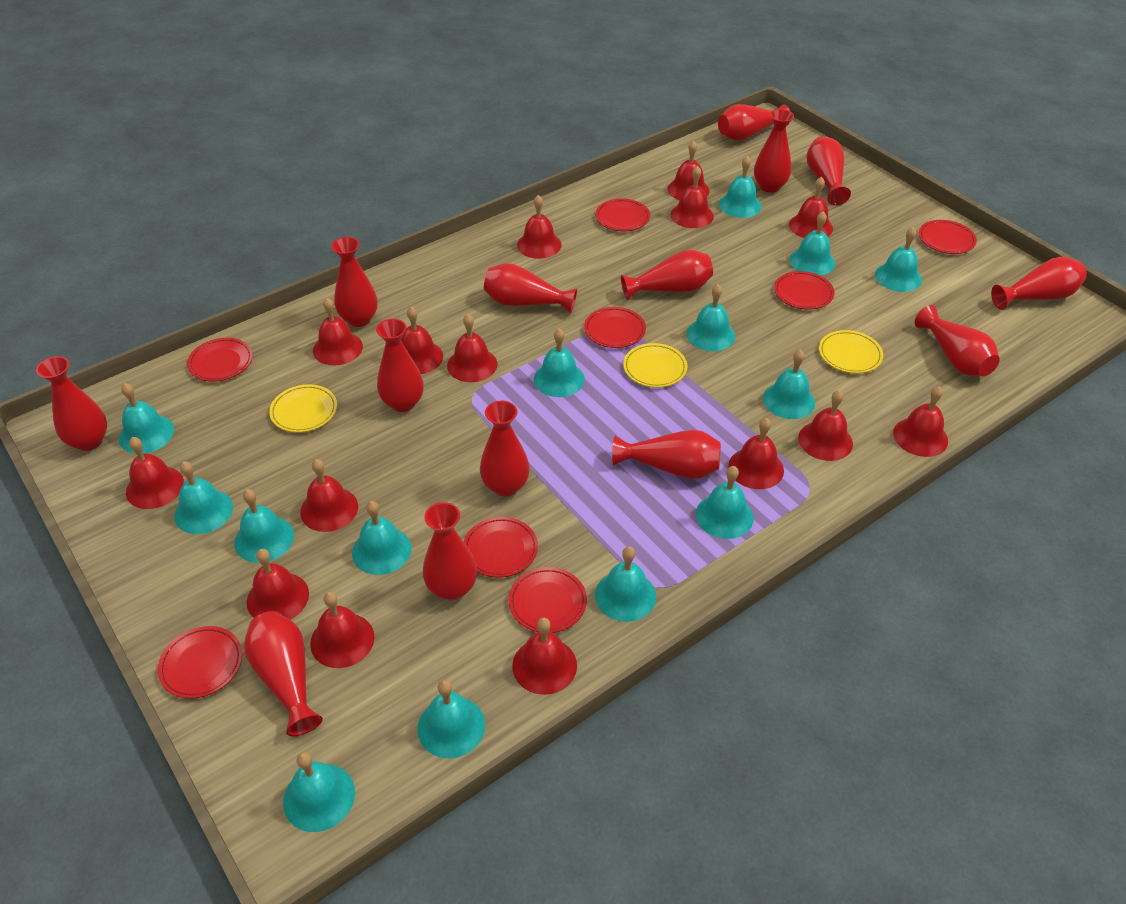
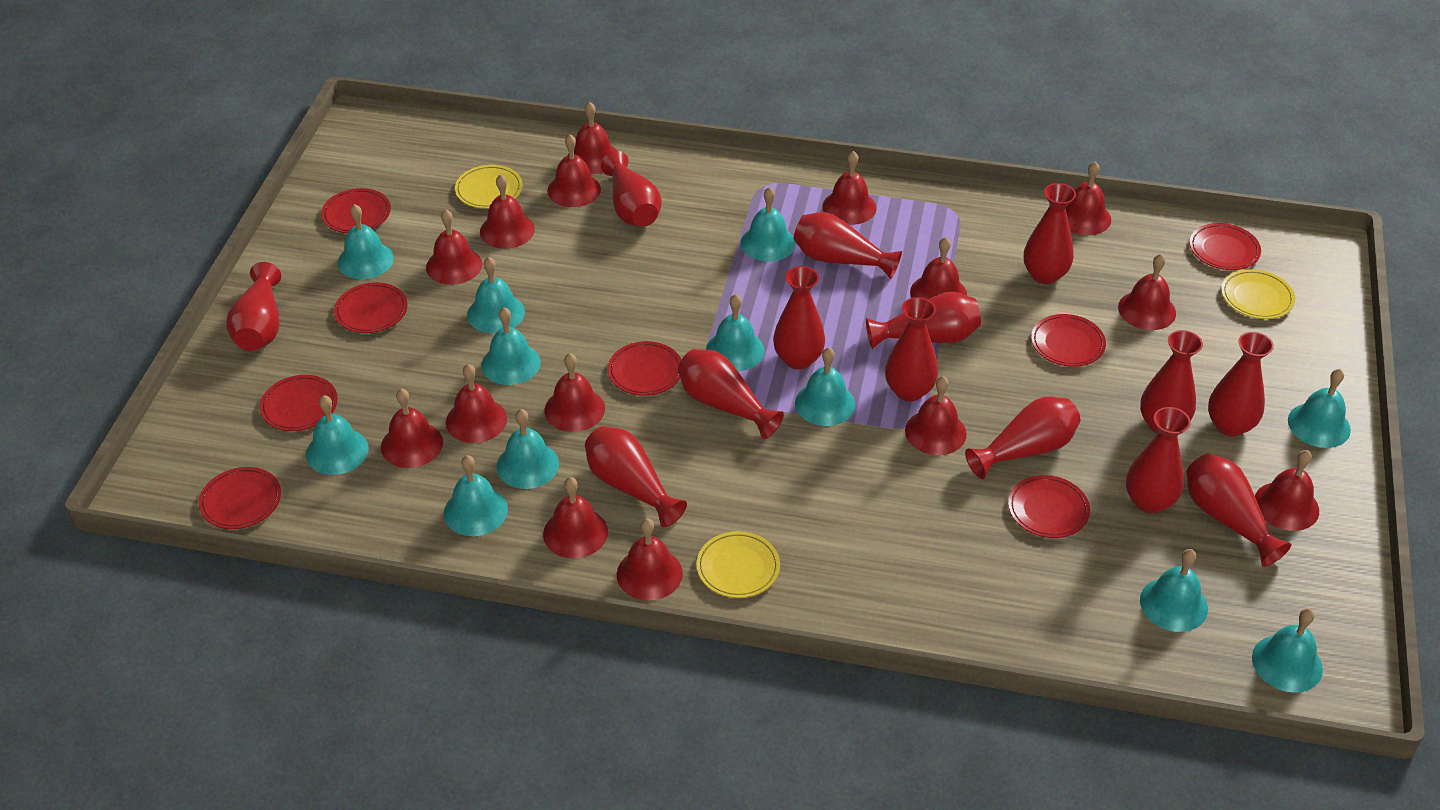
turquoise bell: [119,383,174,454] [174,461,233,534] [234,489,294,563] [283,752,355,832] [352,501,412,575] [417,680,485,758] [534,328,585,397] [595,547,656,622] [686,284,736,351] [696,466,754,539] [719,156,762,218] [763,349,815,419] [789,211,835,275] [875,227,922,292] = 14 -> [306,395,369,475] [338,204,394,279] [444,455,508,536] [467,257,525,333] [481,307,541,385] [496,409,559,489] [706,294,765,371] [740,187,796,262] [795,347,855,426] [1140,549,1208,632] [1252,608,1323,693] [1288,369,1351,448] = 12

